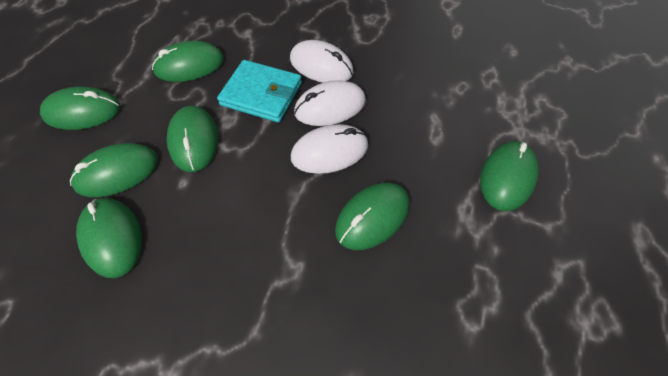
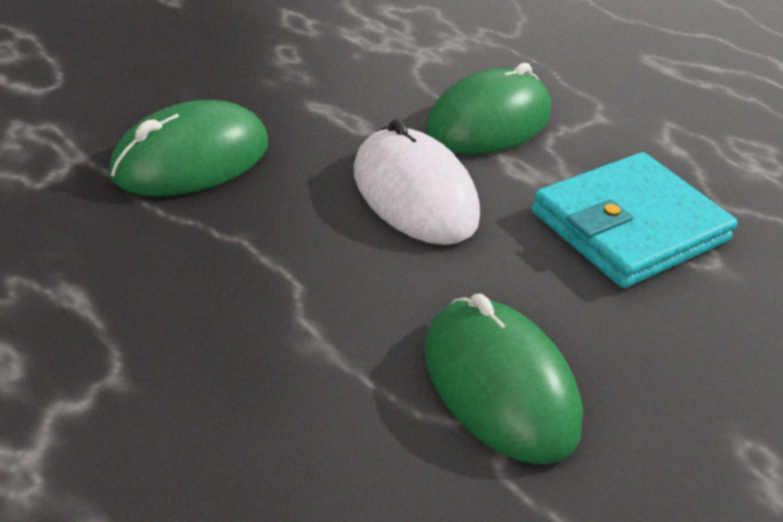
green mouse: [40,86,120,130] [70,143,158,197] [76,198,142,278] [152,41,224,82] [167,106,218,172] [335,183,409,250] [480,141,539,211] = 7 -> [109,100,268,196] [424,294,583,464] [426,63,551,154] = 3
white mouse: [290,40,354,83] [291,124,368,174] [294,80,366,126] = 3 -> [354,119,480,245] = 1

